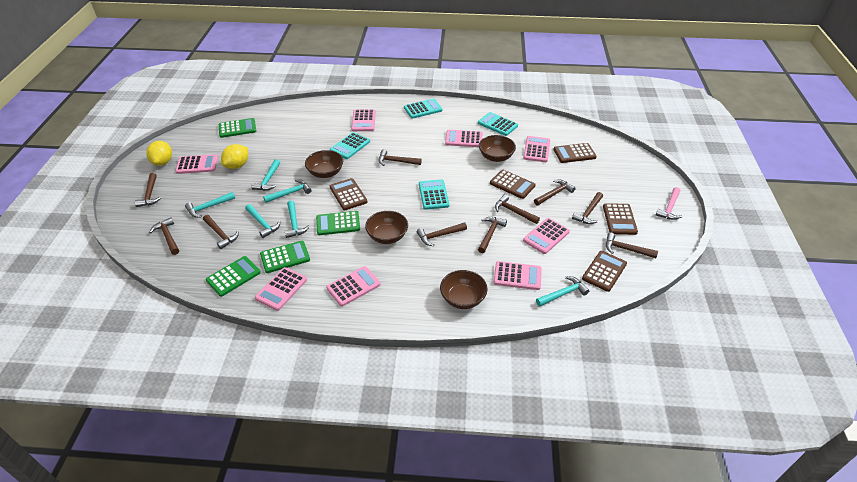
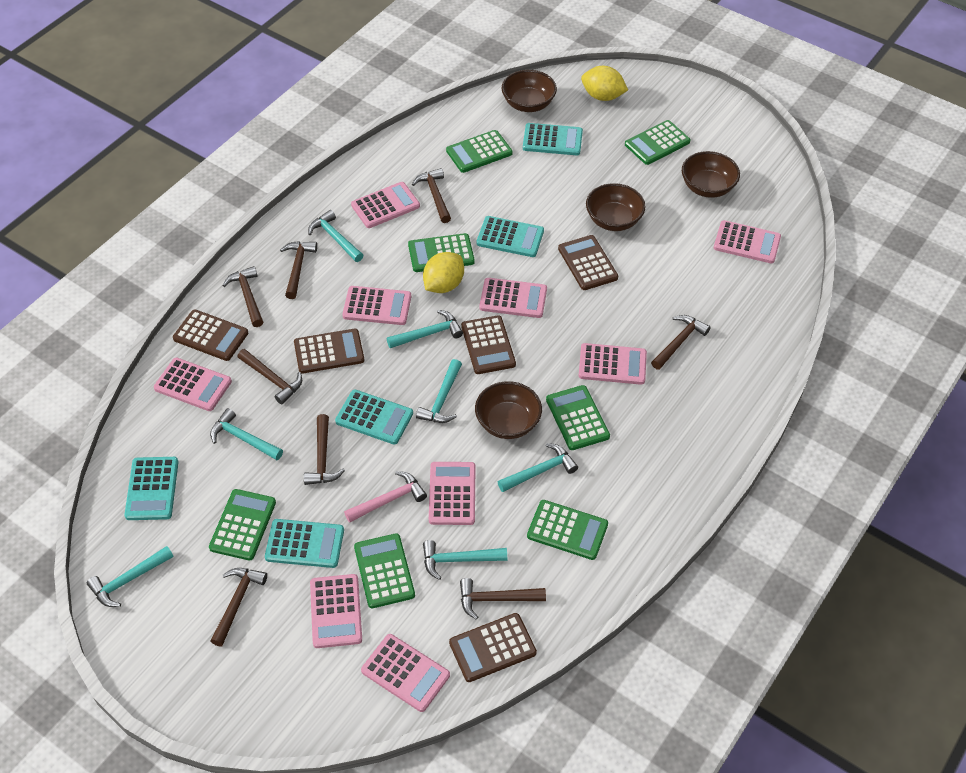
brown hammer: [135,173,161,207] [149,217,179,255] [203,215,239,249] [379,149,422,166] [417,222,467,246] [478,217,507,253] [495,194,540,224] [534,180,576,205] [572,192,603,224] [606,233,658,258] = 10 -> [210,568,267,647] [222,266,263,327] [238,349,302,405] [280,241,317,299] [304,414,345,485] [412,168,451,223] [460,578,546,620] [651,315,710,370] = 8
green calculator: [206,256,261,297] [219,118,256,138] [260,241,310,273] [316,211,360,235] = 4 -> [209,489,276,560] [354,533,415,608] [408,233,475,272] [446,130,513,173] [527,500,608,560] [546,385,610,450] [625,120,691,165] = 7
pink calculator: [175,154,218,174] [255,267,307,311] [326,266,381,306] [351,109,376,131] [445,130,482,147] [494,261,542,290] [523,136,550,162] [523,218,570,254] = 8 -> [154,358,232,411] [310,574,362,648] [342,286,411,325] [351,182,420,228] [361,634,450,712] [429,462,476,525] [479,278,547,318] [579,343,647,385] [714,220,781,263] = 9
turquoise calculator: [330,132,370,159] [404,99,443,119] [419,179,449,210] [478,112,518,136] = 4 -> [124,457,178,520] [265,519,344,568] [335,390,413,445] [477,216,544,257] [523,123,583,155] = 5
turquoise hammer: [185,192,235,218] [245,204,281,238] [251,159,280,191] [263,179,312,203] [285,200,310,238] [536,276,589,307] = 6 -> [87,546,174,607] [210,408,283,460] [308,210,363,262] [387,310,463,348] [416,359,462,423] [423,540,507,580] [498,443,578,492] = 7

